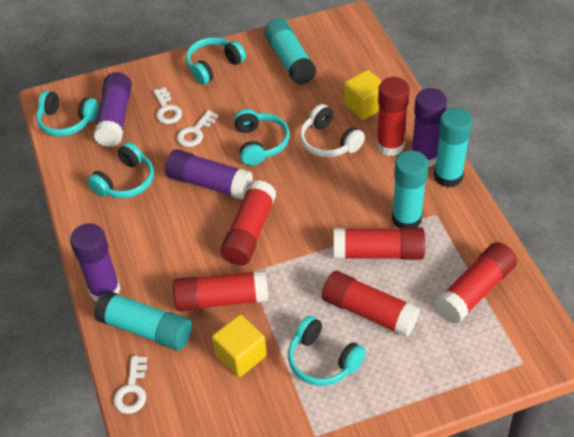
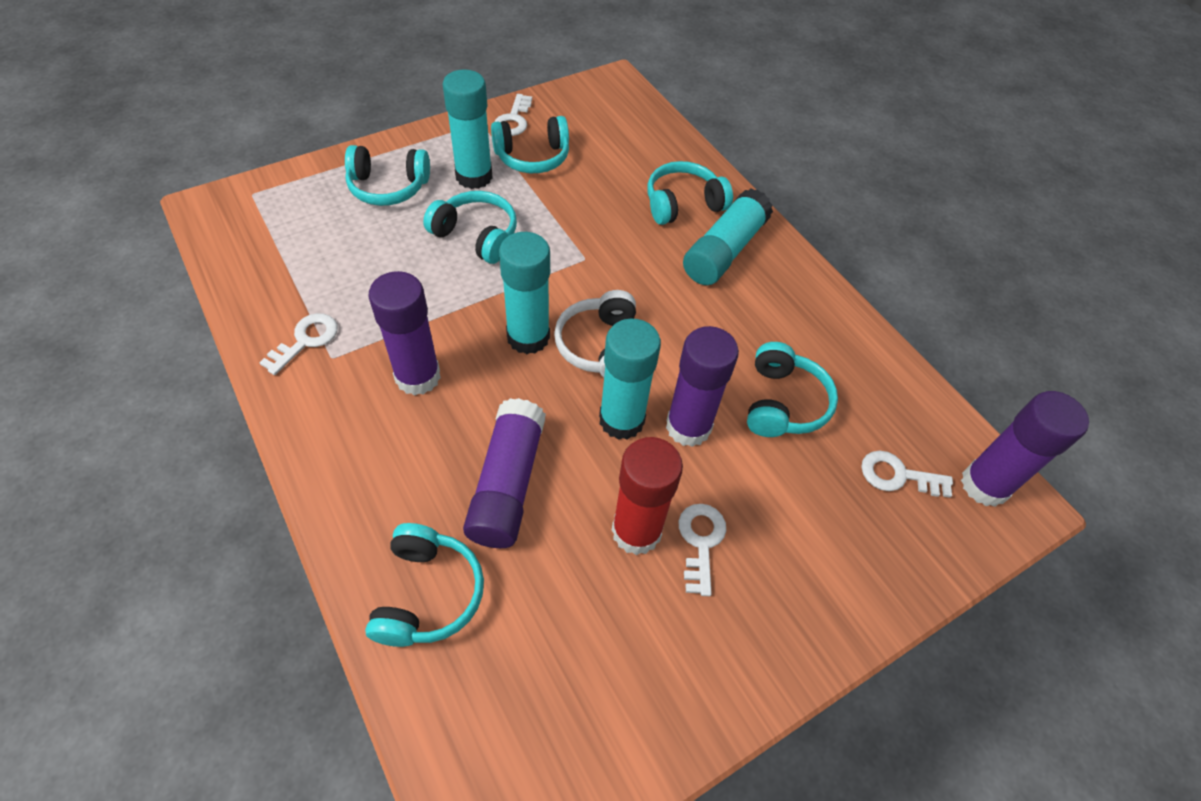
red glue stick: [173,270,269,312] [220,180,276,265] [322,271,420,337] [333,227,425,260] [377,77,410,156] [435,242,517,324] = 6 -> [612,437,683,555] = 1
turquoise headphones: [36,90,99,137] [87,142,154,198] [186,37,246,85] [234,109,290,166] [288,316,366,386] = 5 -> [345,145,430,206] [365,523,484,647] [423,191,517,264] [491,116,569,173] [647,161,733,225] [747,342,838,437] = 6
white key: [113,356,147,414] [153,87,182,124] [177,110,218,147] = 3 -> [259,313,338,375] [495,94,532,136] [679,504,726,596] [861,451,953,498] = 4
yellow cube: [212,314,267,377] [344,70,382,120] = 2 -> none = 0

